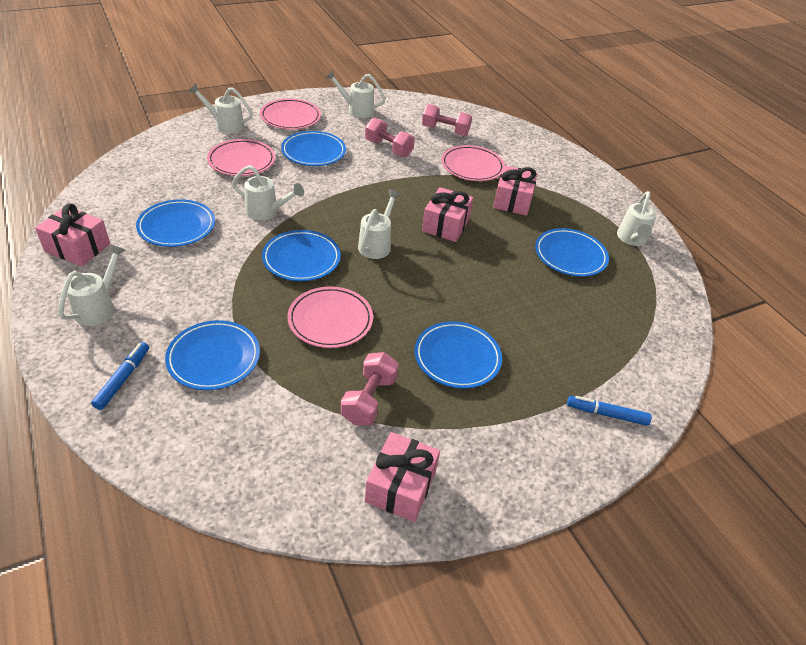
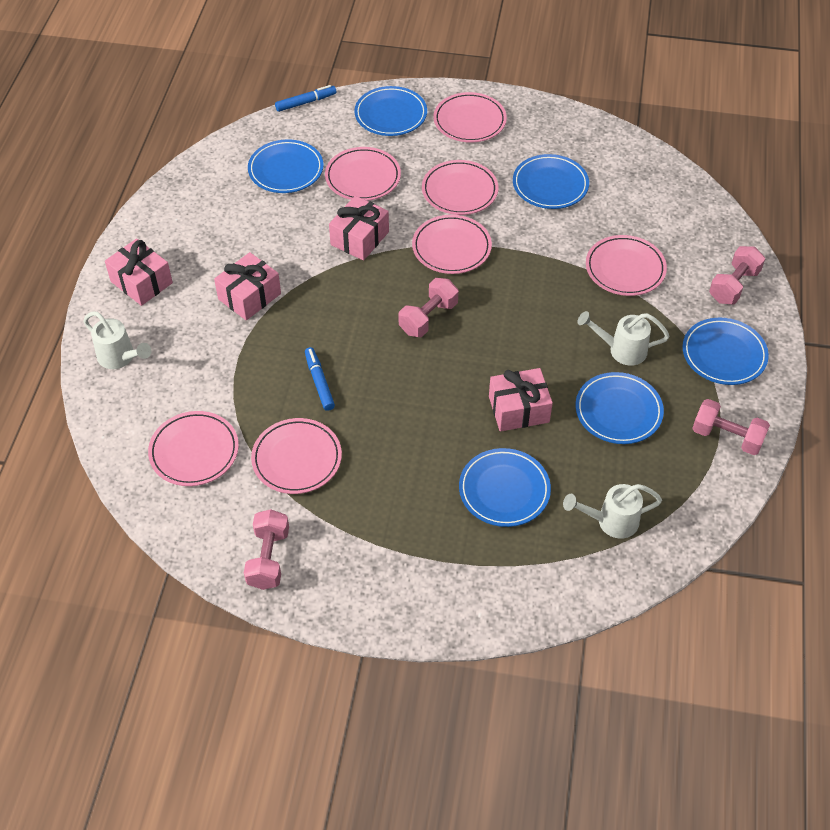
pink dumbbell: [341,352,399,425] [365,118,415,157] [422,104,472,136] = 3 -> [244,509,289,590] [399,278,459,337] [692,399,770,455] [709,246,765,304] = 4
pink plate: [207,139,275,176] [260,99,321,130] [287,286,373,348] [441,145,505,181] = 4 -> [148,411,239,486] [251,418,342,494] [325,147,401,201] [412,215,492,274] [422,160,498,215] [434,92,507,143] [586,235,667,296] = 7
white watering can: [58,244,126,326] [188,84,253,134] [232,165,304,220] [326,71,386,118] [358,189,401,259] [617,191,657,246] = 6 -> [83,311,152,369] [563,484,662,539] [577,311,670,366] = 3

